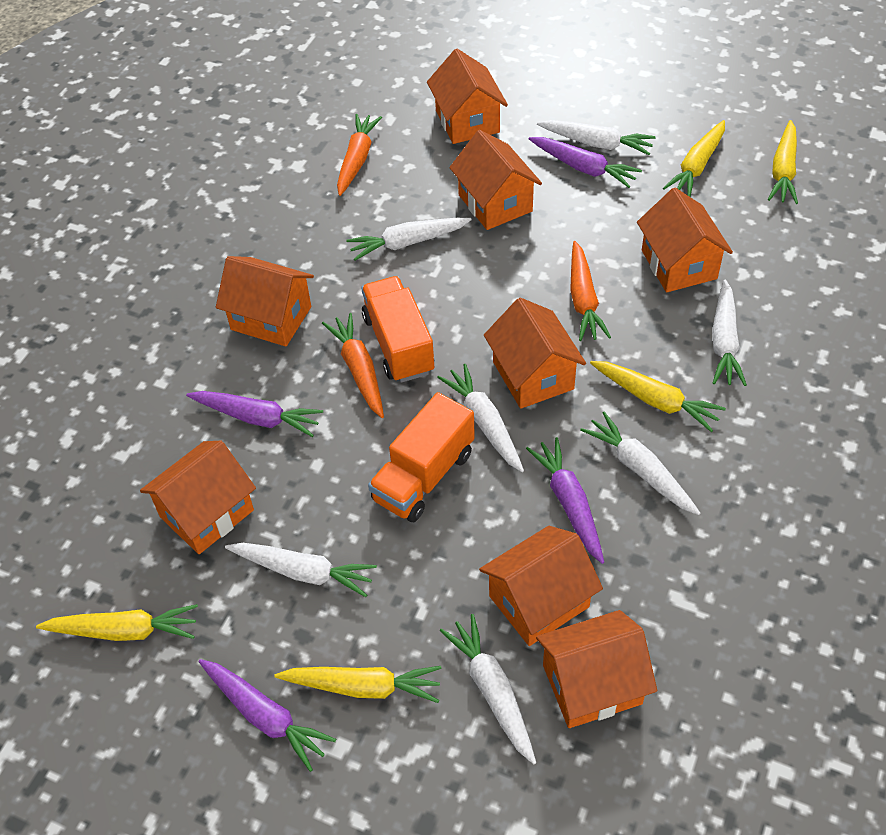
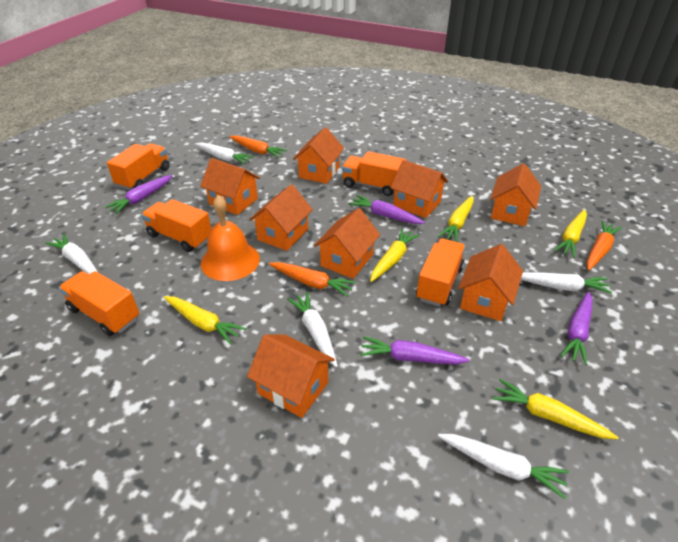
orange bell: none = 0 -> [201,196,260,281] = 1
orange truck: [361,276,434,383] [368,392,475,522] = 2 -> [59,271,139,336] [107,143,170,190] [141,199,212,252] [342,151,407,196] [416,238,465,307] = 5
white carrot: [225,543,377,597] [346,218,472,261] [437,364,524,472] [440,614,536,764] [537,120,656,155] [580,412,700,515] [712,280,747,386] = 7 -> [45,234,98,274] [195,142,254,165] [287,292,338,367] [438,434,569,499] [521,272,612,294] = 5

